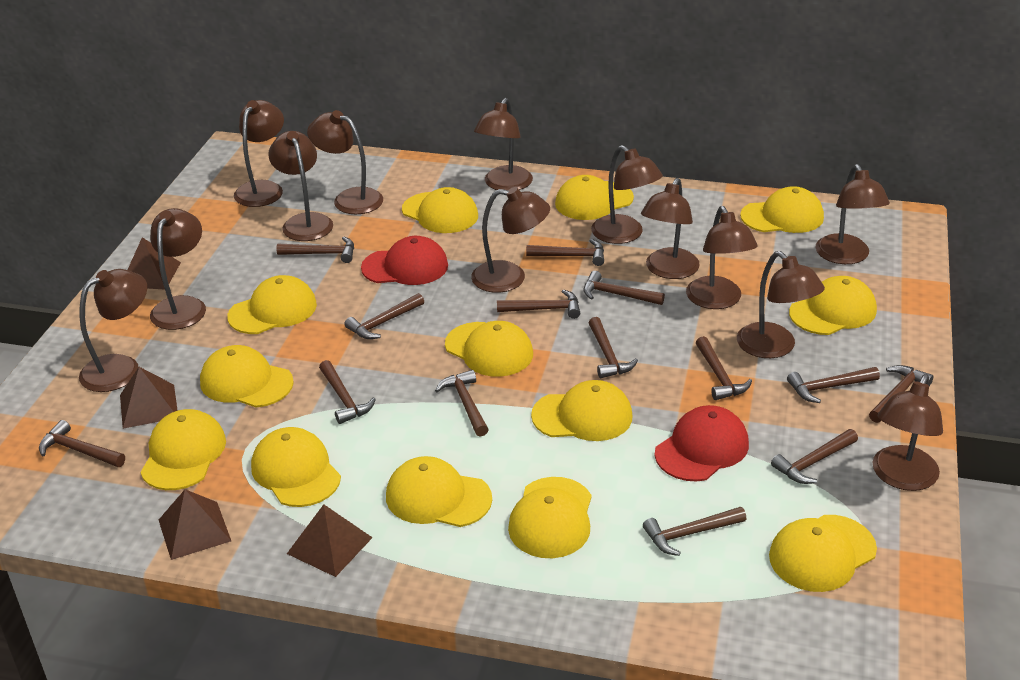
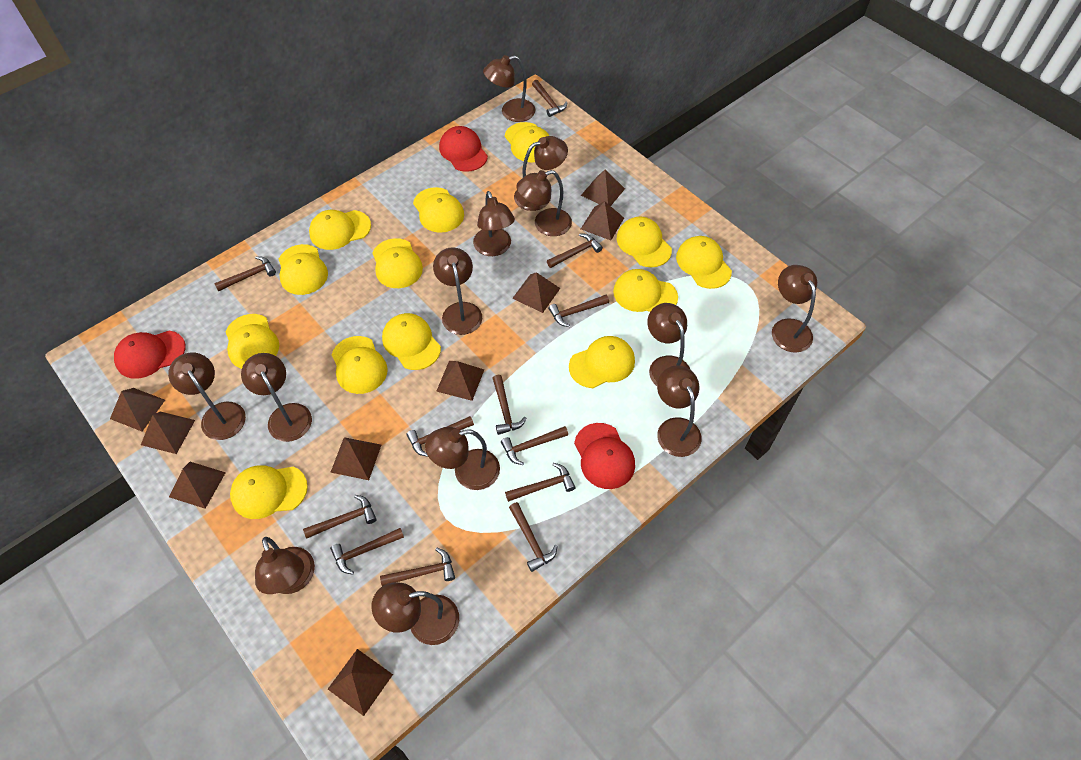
brown hammer: [39,420,125,467] [276,237,354,263] [319,360,376,424] [344,293,424,339] [435,370,489,437] [497,290,580,319] [526,239,604,266] [583,271,665,305] [589,317,638,378] [643,507,746,556] [696,336,752,400] [771,429,858,484] [787,367,880,403] [869,365,934,423] = 14 -> [214,256,276,292] [303,495,377,538] [330,528,404,575] [380,548,455,586] [406,416,474,457] [493,375,527,435] [501,426,568,465] [505,463,576,502] [509,502,558,572] [532,80,567,117] [547,234,603,268] [548,295,609,327] = 12
brown pyramid: [120,367,178,429] [128,237,181,289] [159,489,231,560] [287,504,373,577] = 4 -> [110,388,165,431] [141,412,195,454] [169,462,226,509] [328,649,393,716] [330,437,381,480] [436,361,484,401] [512,272,560,313] [581,170,625,206] [581,201,624,240] = 9
red cap: [361,236,448,285] [655,405,749,482] = 2 -> [114,330,186,379] [439,126,488,172] [574,423,635,489] = 3

